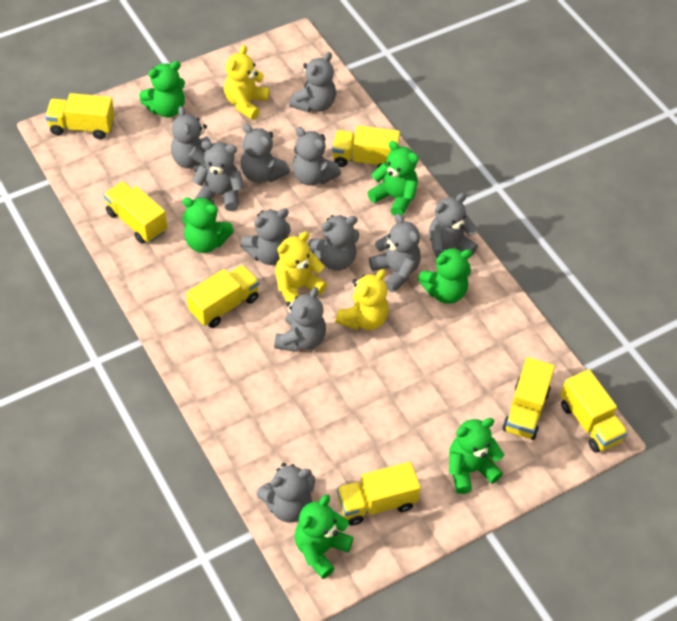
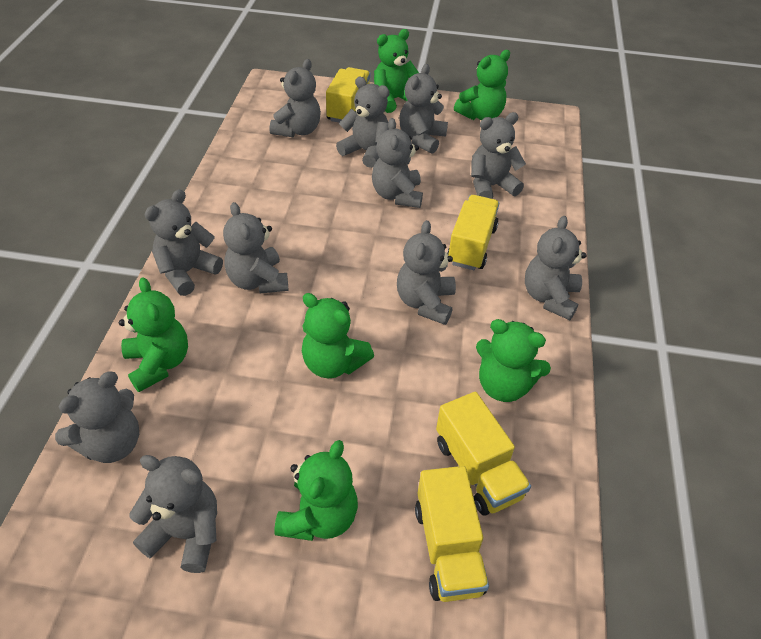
yellow teddy bear: [224,45,269,120] [275,231,327,303] [335,269,389,330] = 3 -> none = 0
yellow truck: [45,93,115,139] [104,181,167,244] [186,265,259,328] [332,125,400,168] [337,462,421,526] [503,357,555,440] [560,369,628,453] = 7 -> [326,67,371,123] [415,466,489,602] [436,392,531,515] [447,195,499,270] = 4

